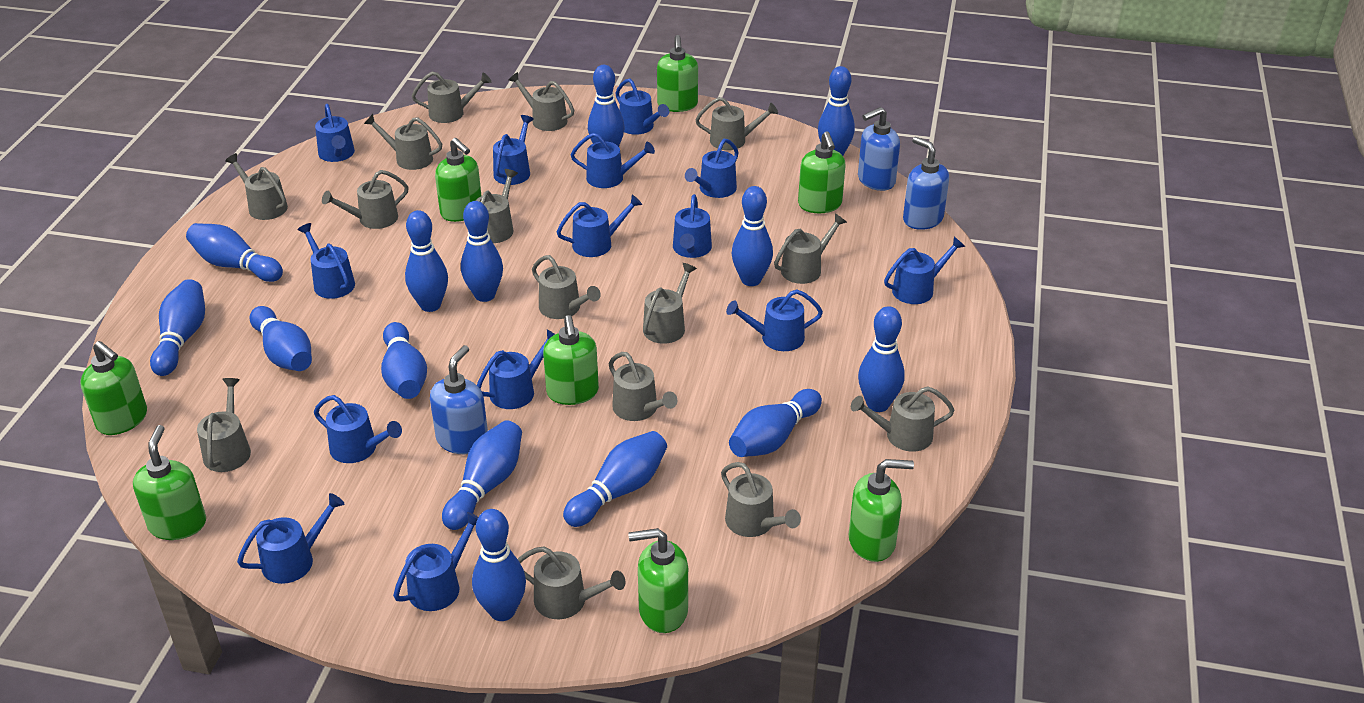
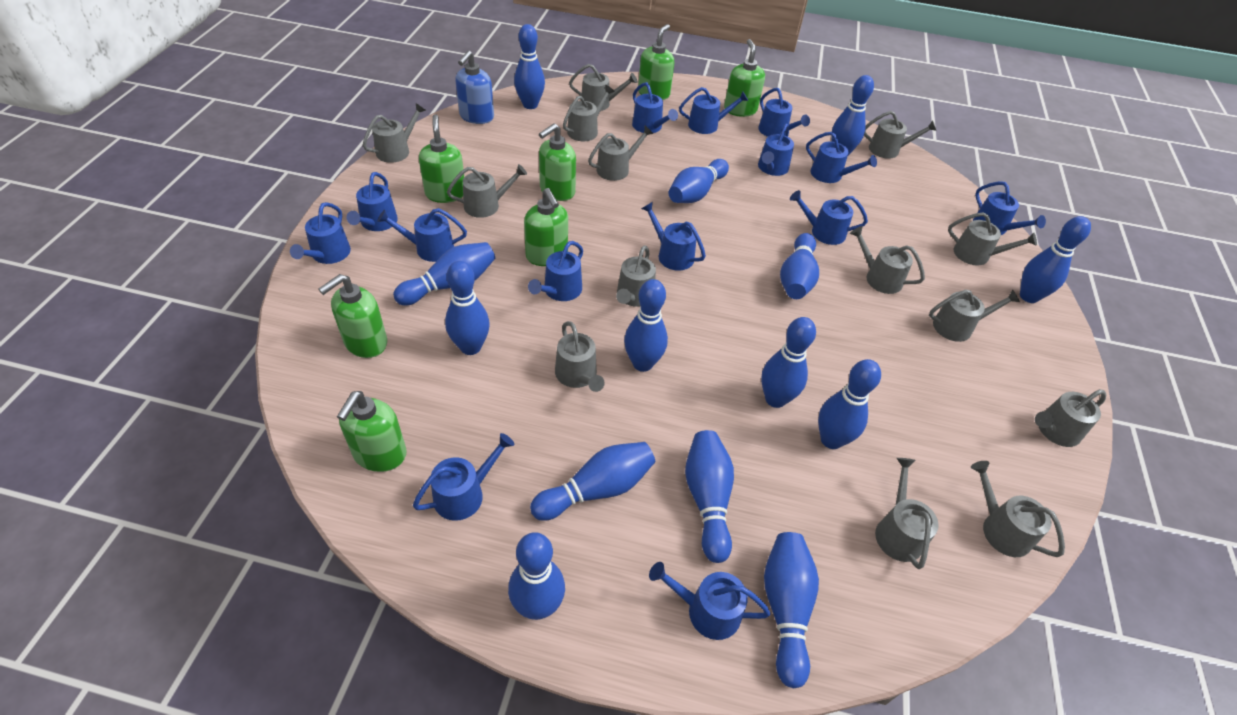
blue soap dispenser: [430,345,488,454] [858,107,900,191] [903,137,949,230] = 3 -> [455,50,494,124] = 1
green soap dispenser: [80,341,147,435] [133,425,206,540] [435,138,481,222] [543,315,599,405] [628,528,688,633] [657,35,698,112] [798,131,846,213] [849,459,914,562] = 8 -> [318,274,387,358] [337,391,407,472] [419,114,464,203] [524,188,568,266] [539,123,576,201] [638,24,674,100] [724,39,765,117] = 7
grey watering can: [197,378,251,472] [225,153,288,220] [322,170,409,229] [364,114,442,170] [412,72,491,123] [475,169,518,243] [508,72,574,131] [518,546,625,619] [532,255,601,319] [609,352,677,421] [643,263,697,344] [695,97,778,150] [721,462,801,537] [774,214,847,284] [851,386,955,451] = 15 -> [363,103,426,163] [447,164,527,218] [555,321,605,392] [563,85,615,141] [569,64,637,111] [588,126,653,181] [616,245,656,307] [850,226,925,294] [864,111,937,159] [875,458,939,569] [929,289,1020,342] [948,212,1037,265] [971,461,1065,557] [1035,389,1106,447] = 14

